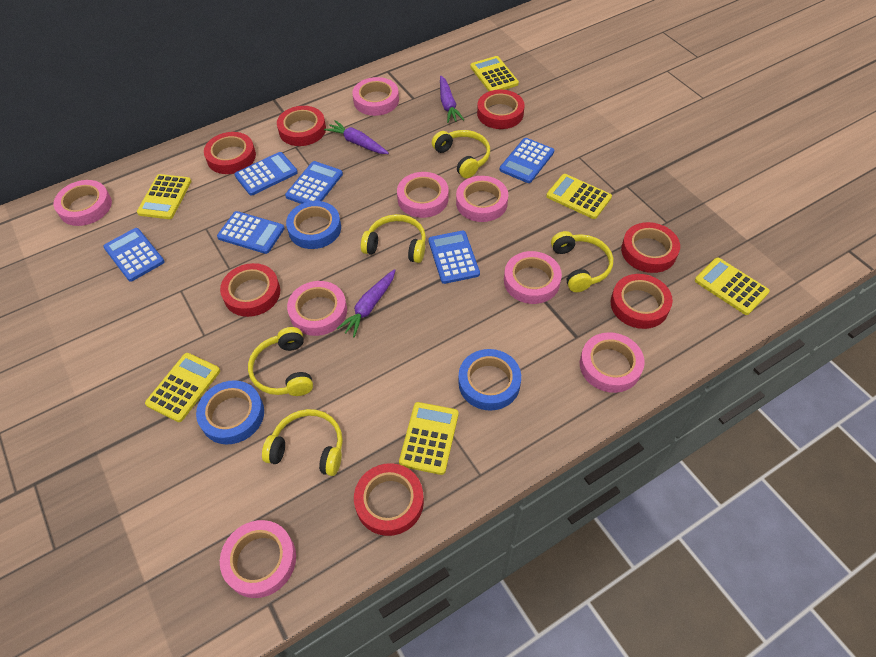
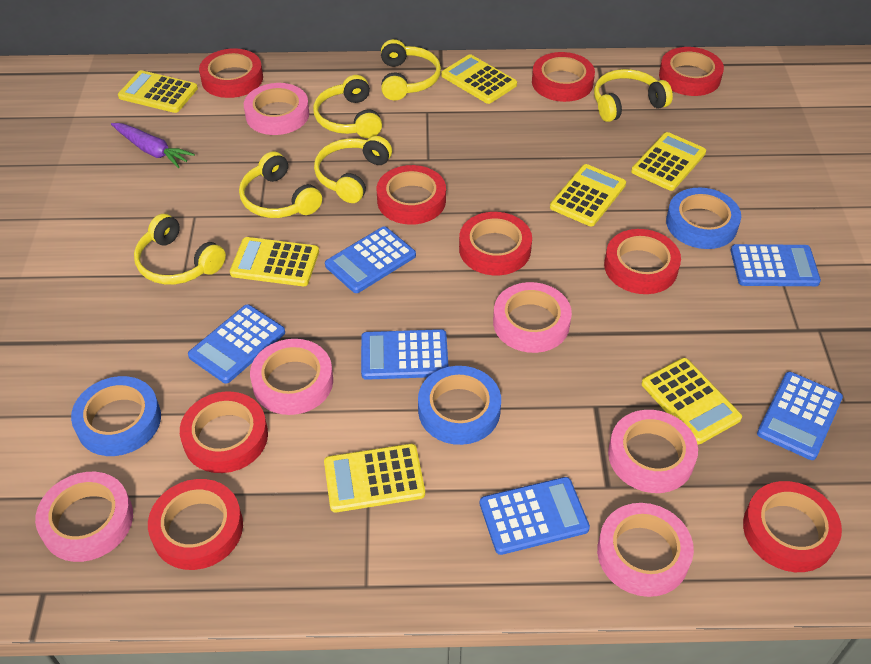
pink tape: [54,180,112,226] [220,520,296,598] [287,281,347,336] [352,77,399,116] [397,172,449,218] [456,176,508,222] [504,251,562,304] [580,332,645,393] = 8 -> [35,472,133,562] [244,83,309,135] [250,339,333,415] [493,282,572,353] [597,503,694,597] [608,410,698,493] = 6
purple carrot: [324,120,389,154] [337,269,395,338] [440,76,464,123] = 3 -> [111,123,195,168] = 1
red tape: [204,132,256,174] [220,263,280,317] [277,106,326,146] [354,463,424,536] [477,90,525,129] [611,274,673,329] [621,222,680,273] = 7 -> [148,479,243,570] [180,392,268,473] [199,48,263,98] [377,165,446,225] [459,212,532,275] [532,52,595,102] [604,229,681,294] [659,47,724,96] [743,481,842,572] = 9
yellow calculator: [137,174,192,219] [145,353,220,422] [399,402,459,475] [470,56,519,91] [546,174,612,219] [695,257,770,315] = 6 -> [118,70,198,113] [230,237,319,286] [324,444,425,513] [441,54,517,104] [550,164,626,226] [631,132,706,191] [641,358,742,444] = 7
yellow headphones: [248,327,313,396] [262,409,343,476] [361,214,426,263] [432,130,490,178] [551,231,613,292] = 5 -> [134,214,226,285] [239,151,322,218] [313,75,382,138] [314,136,392,203] [381,39,441,101] [594,69,673,122] = 6

